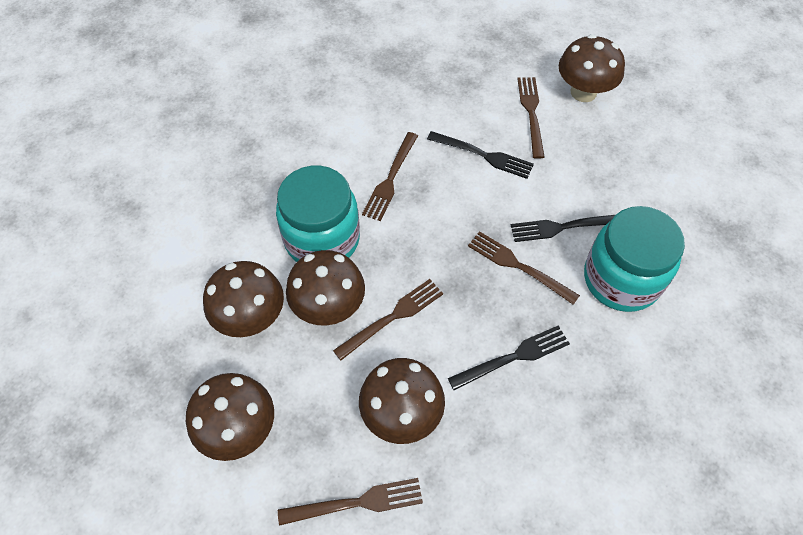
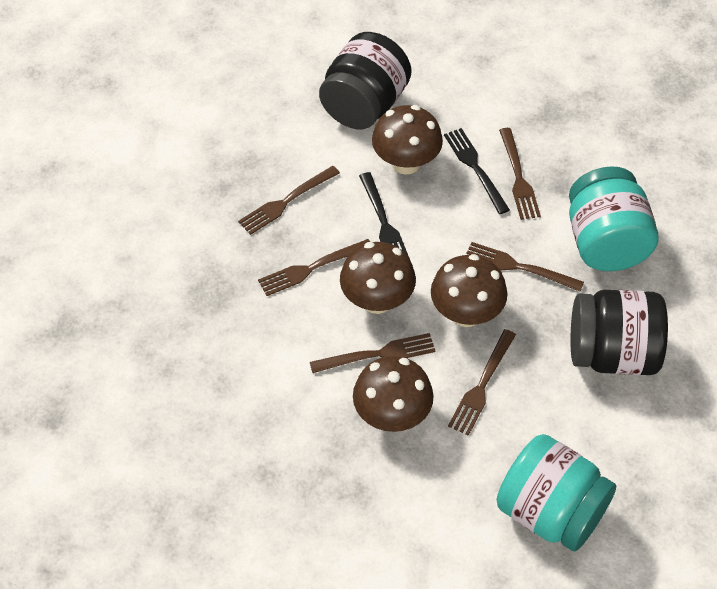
black fork: [427,131,534,179] [448,325,570,390] [511,215,615,242] = 3 -> [359,172,410,259] [444,128,510,214] = 2
black jar: none = 0 -> [319,32,411,129] [570,290,668,375] = 2
brown fork: [278,478,423,526] [333,279,443,361] [362,132,418,221] [468,231,580,305] [517,77,544,159] = 5 -> [238,166,340,235] [258,239,370,296] [310,333,436,373] [448,329,516,436] [466,242,584,292] [499,128,541,220] = 6
brown mushroom: [186,373,274,461] [203,261,284,337] [286,250,365,326] [359,358,445,444] [559,34,625,102] = 5 -> [340,242,416,314] [353,356,433,432] [372,105,443,175] [431,254,507,327] = 4

